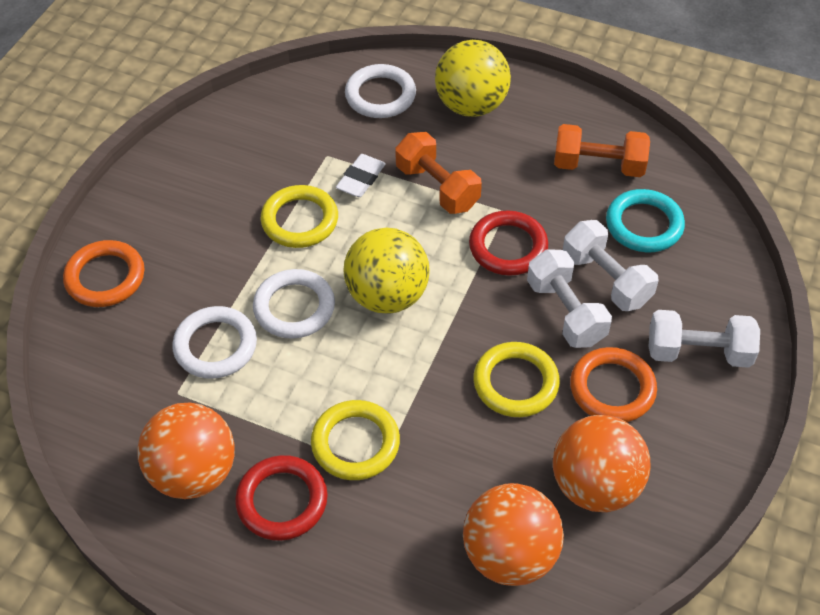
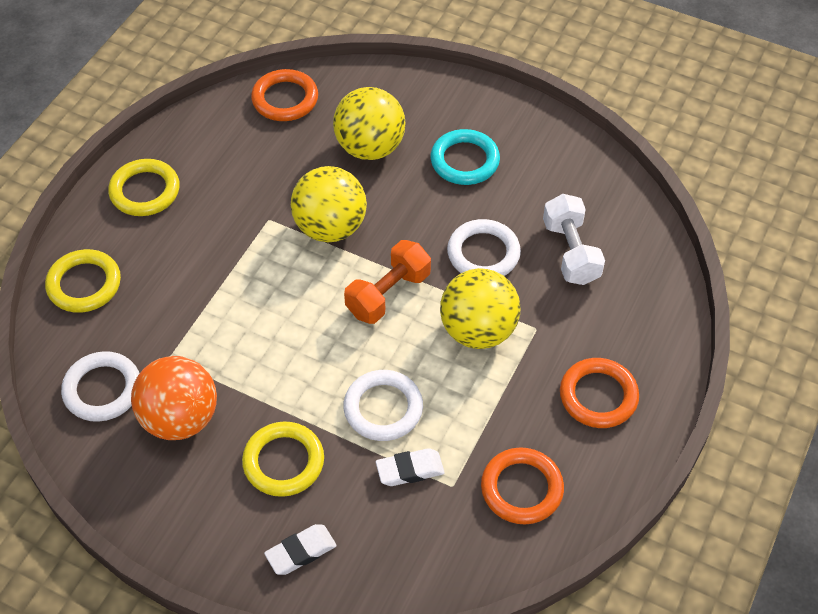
orange ball: [137,403,235,499] [463,483,564,586] [553,415,651,512] = 3 -> [131,356,217,440] = 1
orange dumbbell: [395,132,482,214] [554,124,650,177] = 2 -> [344,240,431,324] = 1
orange ring: [63,240,144,307] [570,347,657,422] = 2 -> [251,69,318,121] [481,447,564,524] [560,358,639,428] = 3
red ring: [235,455,328,541] [469,210,548,276] = 2 -> none = 0
white dumbbell: [527,249,612,348] [563,220,659,311] [649,310,760,368] = 3 -> [543,194,605,285] = 1
white eraser: [336,154,386,197] = 1 -> [264,524,337,575] [376,448,445,486] = 2
yellow ball: [343,228,430,314] [435,40,511,117] = 2 -> [291,166,367,242] [333,87,406,160] [440,268,521,349] = 3

